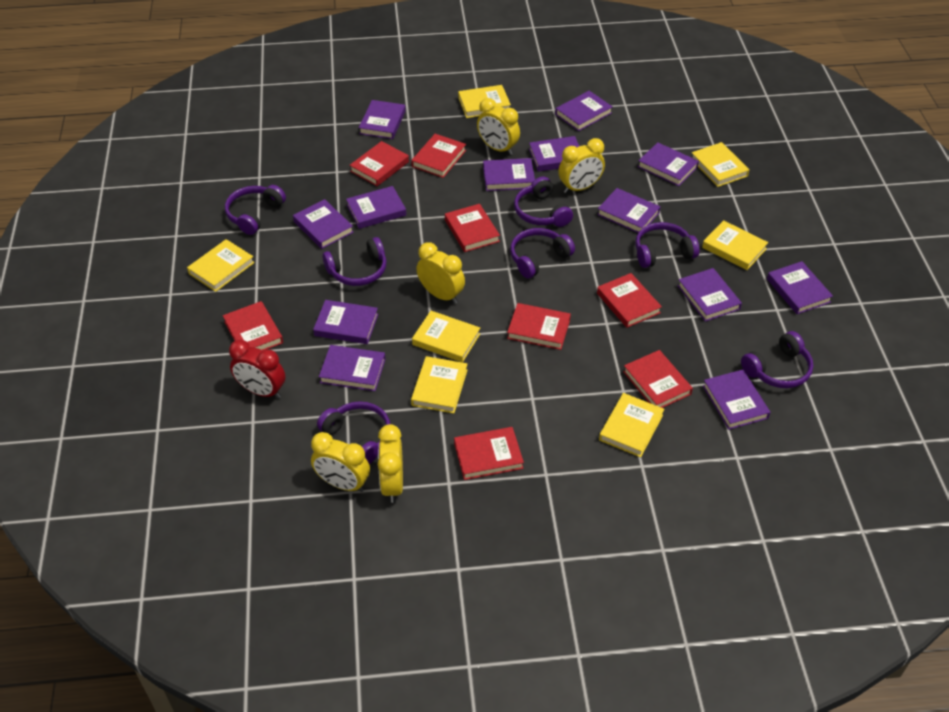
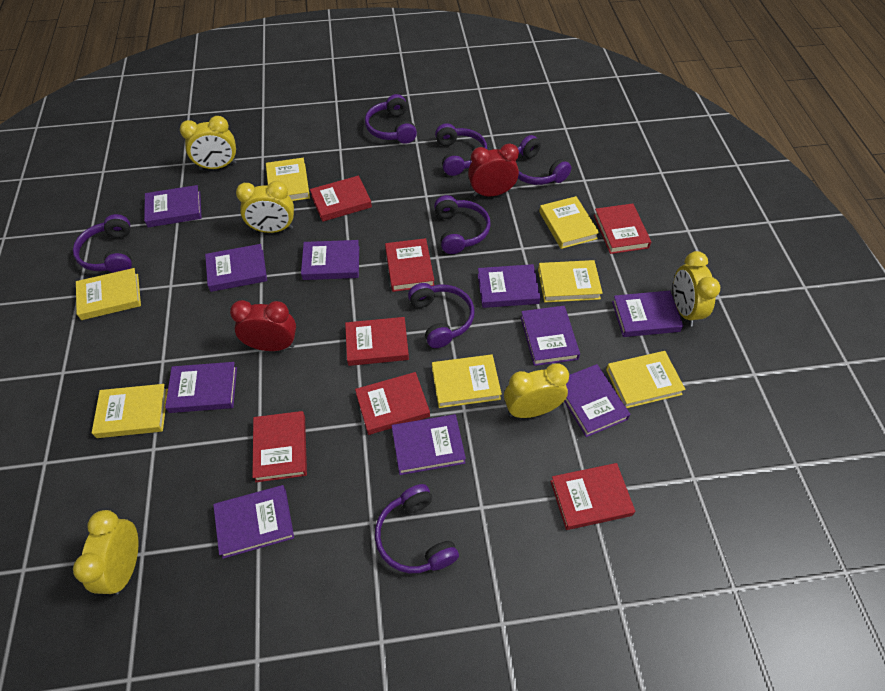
purple book: [293,199,354,249] [313,300,378,344] [319,345,385,391] [346,186,406,229] [359,100,406,139] [483,158,535,191] [529,136,579,172] [555,91,613,131] [597,188,660,233] [638,142,699,186] [678,268,742,322] [703,370,771,430] [767,261,833,314] = 13 -> [144,185,202,227] [165,362,237,413] [205,244,267,292] [213,485,294,559] [301,240,359,280] [392,414,466,475] [477,264,541,308] [521,306,580,366] [564,364,631,437] [612,291,683,337] = 10
red book: [223,301,283,350] [349,141,409,186] [411,134,466,178] [445,204,500,252] [454,427,524,480] [507,303,571,350] [597,273,662,328] [623,350,693,408] = 8 -> [252,411,307,482] [310,176,372,222] [345,317,409,366] [355,372,430,435] [385,238,434,292] [550,463,635,530] [594,203,651,254] = 7
red clock: [229,340,285,398] = 1 -> [230,300,296,351] [468,143,519,197] = 2

